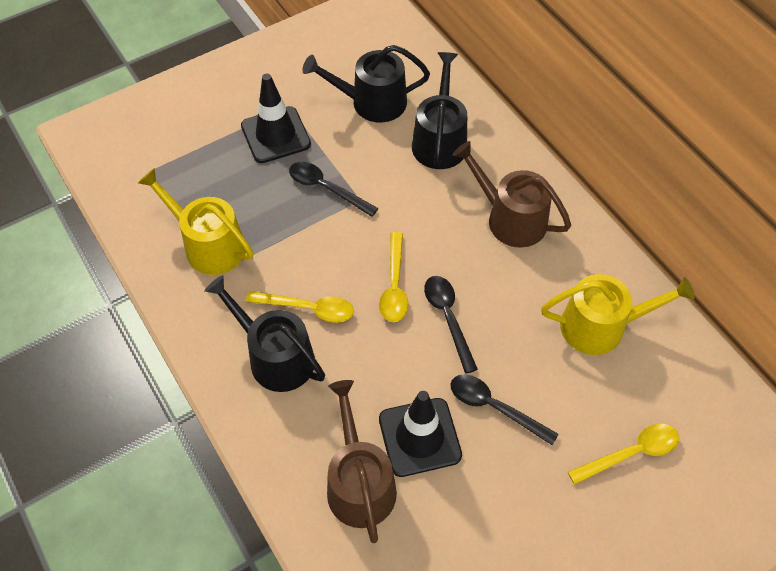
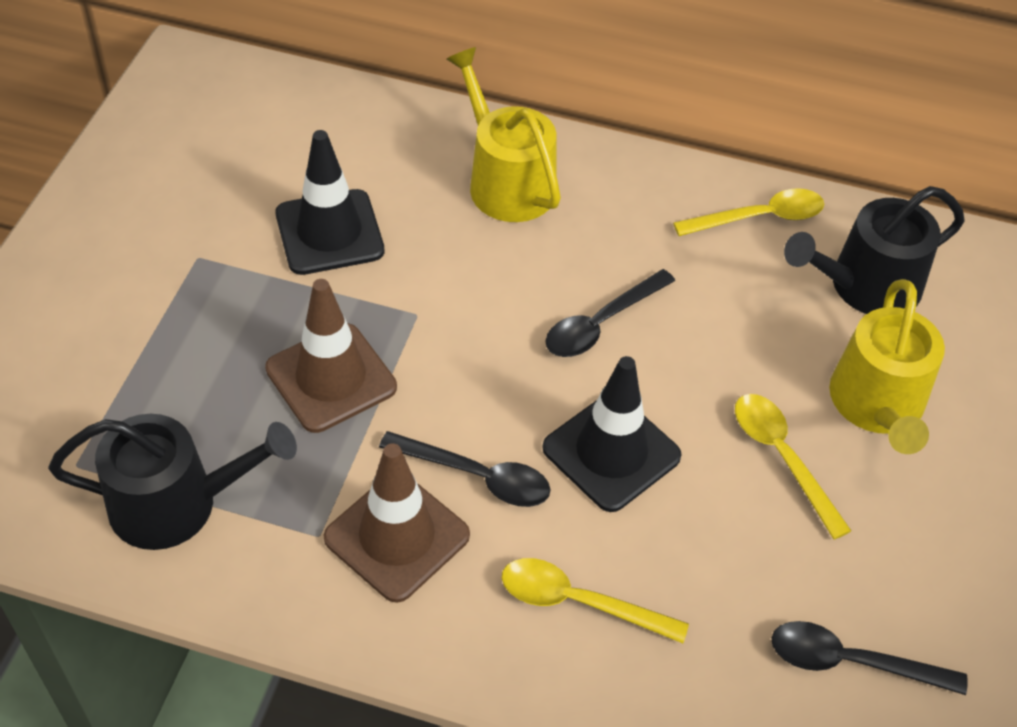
black watering can: [204,275,325,392] [302,45,430,122] [412,52,467,169] = 3 -> [48,414,297,550] [784,186,965,314] = 2
brown traffic cone: none = 0 -> [265,279,397,433] [323,443,470,603] = 2
brown watering can: [327,380,397,543] [453,141,571,248] = 2 -> none = 0

